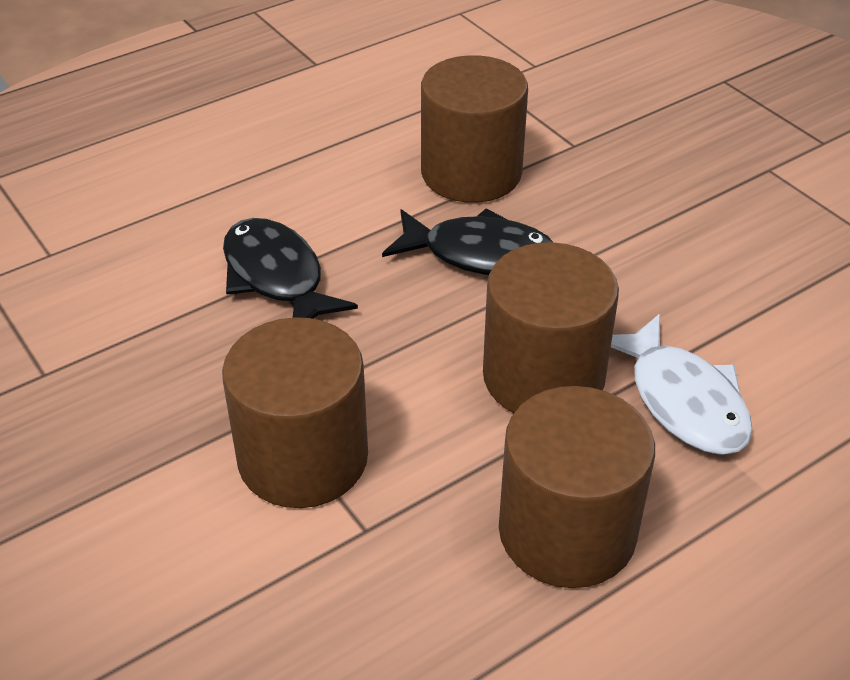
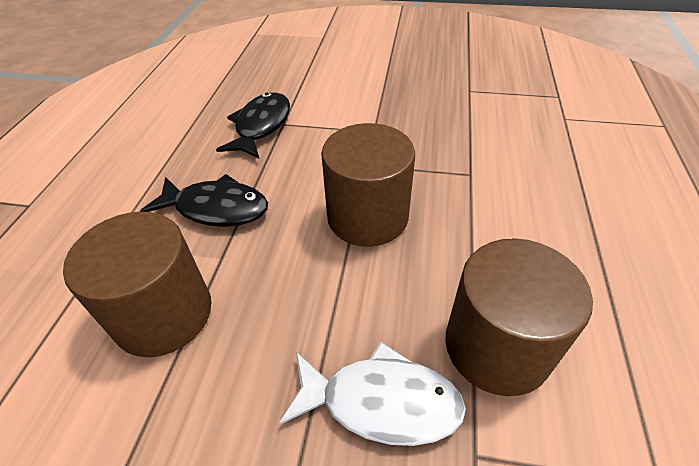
brown cylinder: [222,317,368,508] [421,55,528,203] [483,242,619,413] [499,386,655,588] = 4 -> [63,211,212,357] [321,123,415,247] [445,238,593,396] = 3

